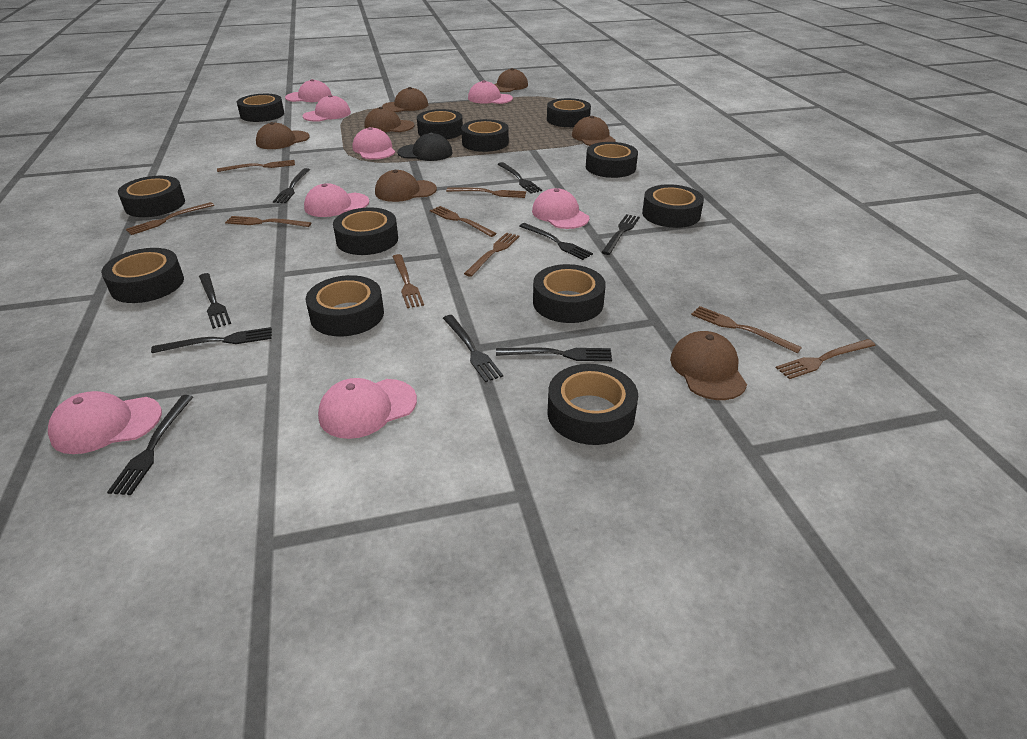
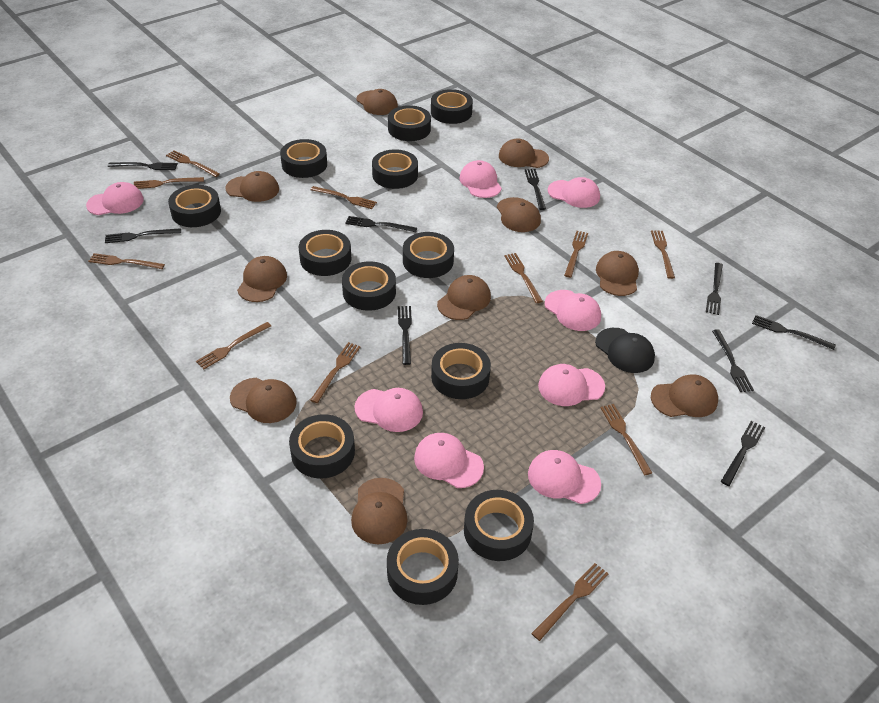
brown cap: [256,122,310,149] [365,107,415,132] [375,170,437,202] [382,87,428,112] [494,68,528,92] [572,116,616,146] [670,331,747,400] = 7 -> [225,171,279,202] [230,378,297,423] [237,256,287,302] [351,478,408,544] [356,89,398,115] [437,275,491,320] [497,197,541,232] [499,138,549,168] [596,251,639,296] [651,374,718,417] = 10
brown fork: [126,202,214,235] [217,160,295,172] [225,216,311,227] [392,254,424,308] [430,206,497,237] [446,187,526,198] [464,233,519,277] [691,306,802,353] [776,339,876,379] = 9 -> [88,253,165,269] [134,177,204,189] [166,150,220,177] [196,322,271,369] [310,342,361,403] [311,186,377,209] [504,253,543,303] [531,563,608,641] [564,231,588,278] [600,404,652,475] [651,231,675,279] = 11

